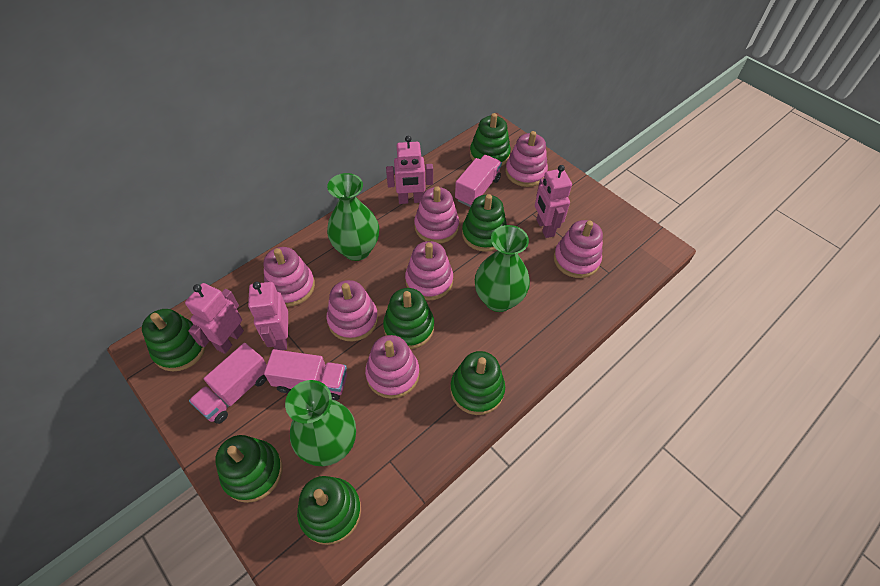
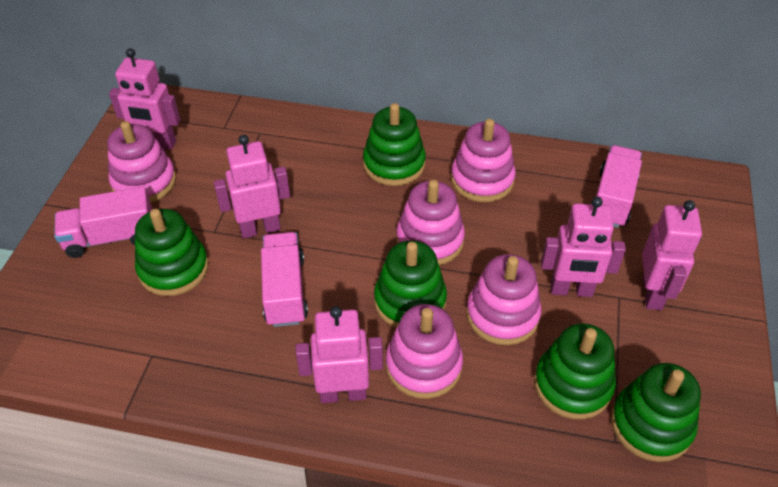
green stacking toy: [142,309,206,371] [215,435,283,503] [297,476,361,545] [383,288,434,349] [450,351,505,415] [462,194,507,252] [470,113,511,166] = 7 -> [135,209,209,296] [363,103,426,186] [374,240,447,328] [534,323,616,419] [611,363,701,462] = 5
green vase: [285,380,356,466] [327,173,379,261] [475,225,530,312] = 3 -> none = 0
pink robot: [185,283,244,354] [248,282,288,350] [386,136,433,204] [535,165,572,238] = 4 -> [109,48,180,150] [214,135,290,238] [296,306,383,403] [541,197,626,297] [642,200,702,310] = 5
pink stacking toy: [264,247,315,307] [327,280,378,341] [365,335,419,399] [405,241,453,301] [414,186,459,244] [505,131,548,187] [554,220,603,278] = 7 -> [107,121,176,203] [386,304,463,399] [396,180,465,265] [451,119,516,202] [466,254,542,345] = 5

